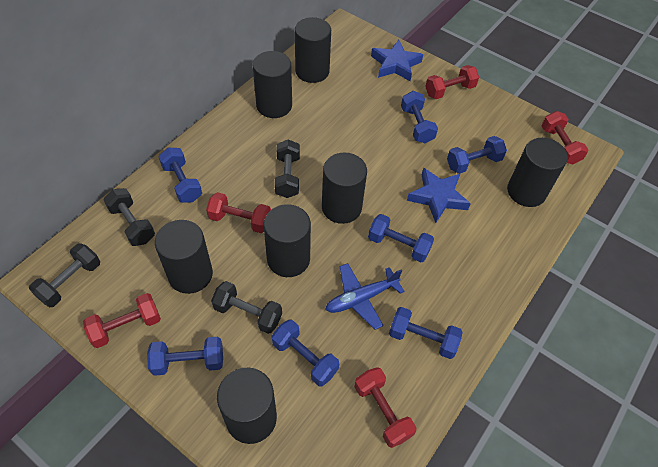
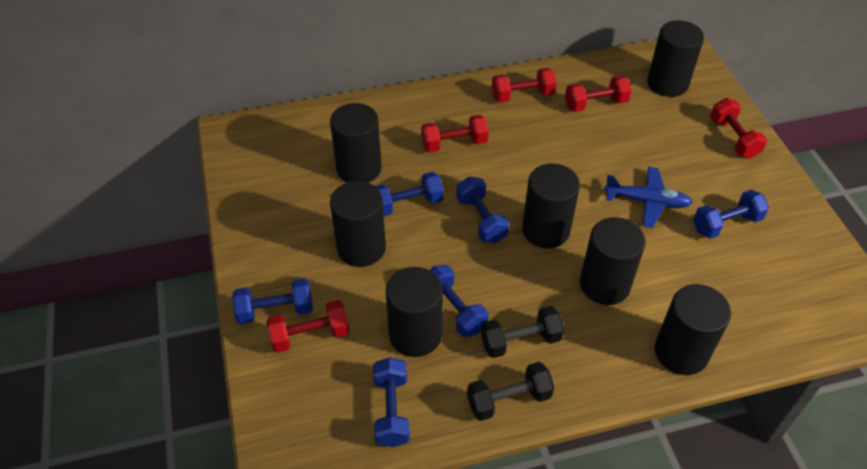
black dumbbell: [29,243,100,307] [103,188,155,246] [211,281,282,334] [275,139,300,198] = 4 -> [467,362,554,421] [481,306,564,358] = 2
blue dumbbell: [147,337,223,376] [158,148,202,203] [272,319,339,386] [368,214,434,262] [389,307,463,359] [401,91,438,143] [447,136,507,174] = 7 -> [232,278,313,324] [373,357,410,447] [375,172,444,216] [429,265,488,337] [456,177,509,243] [693,190,769,239] = 6
blue star: [371,40,423,81] [407,168,471,223] = 2 -> none = 0

